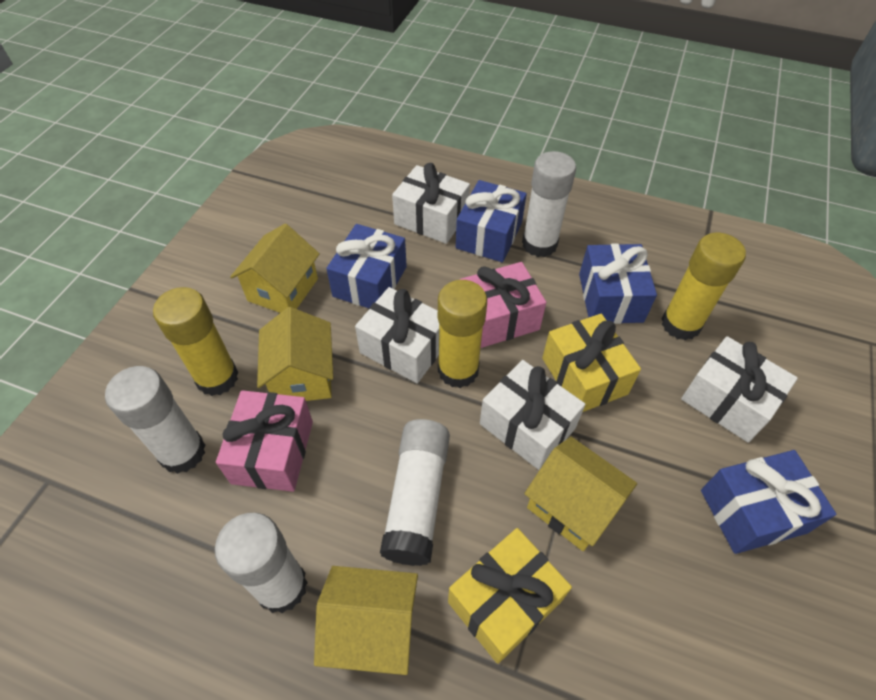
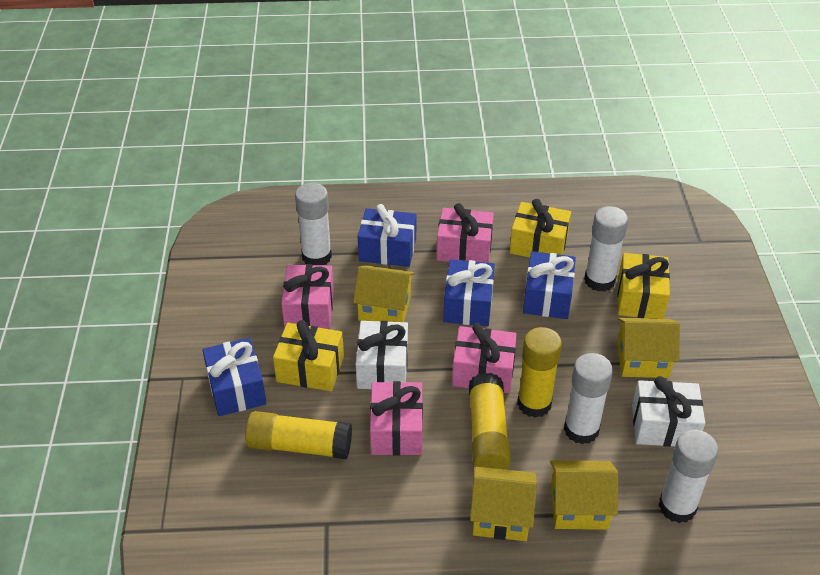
pink gift: [216,390,313,492] [459,262,546,348] = 2 -> [281,264,334,329] [370,381,423,456] [437,203,494,263] [452,323,517,393] = 4
white gift: [355,287,439,383] [392,163,470,244] [480,360,585,470] [681,336,798,443] = 4 -> [356,321,408,389] [632,376,705,447] = 2
yellow gift: [448,528,572,664] [542,314,641,412] = 2 -> [273,320,344,391] [509,199,571,257] [617,253,670,319] = 3

